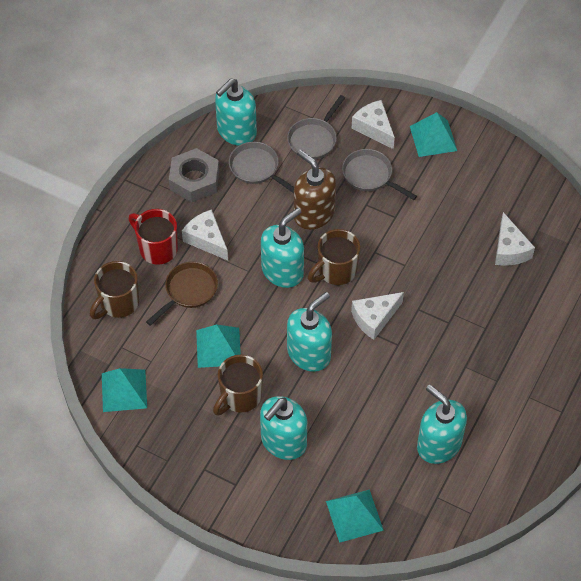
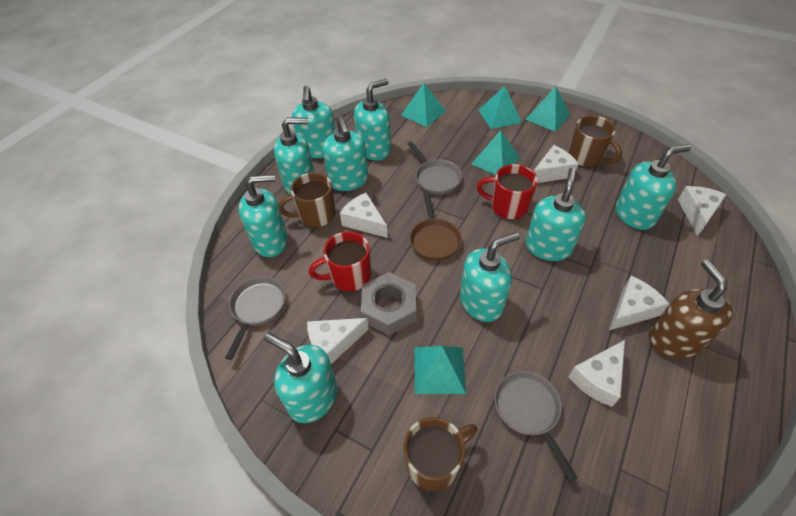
red mug: [128,209,178,265] = 1 -> [308,231,371,291] [477,164,538,220] = 2
turquoise pyramid: [102,368,147,412] [196,325,241,368] [326,489,384,543] [410,112,457,157] = 4 -> [401,83,446,127] [414,346,466,394] [472,130,520,175] [479,86,522,129] [525,87,570,132] = 5
turquoise soap dispenser: [215,79,257,146] [260,396,307,460] [261,208,304,288] [287,292,332,372] [417,384,467,464] = 5 -> [239,174,288,257] [264,333,338,423] [274,118,314,194] [292,86,335,158] [322,117,368,191] [354,79,391,160] [460,232,520,322] [526,168,586,261] [616,144,691,230] = 9
white cheese: [182,209,228,261] [351,292,404,340] [352,100,395,149] [495,212,535,266] = 4 -> [307,318,369,364] [340,193,388,238] [533,145,578,183] [568,340,625,407] [609,276,669,330] [678,186,727,236] = 6

